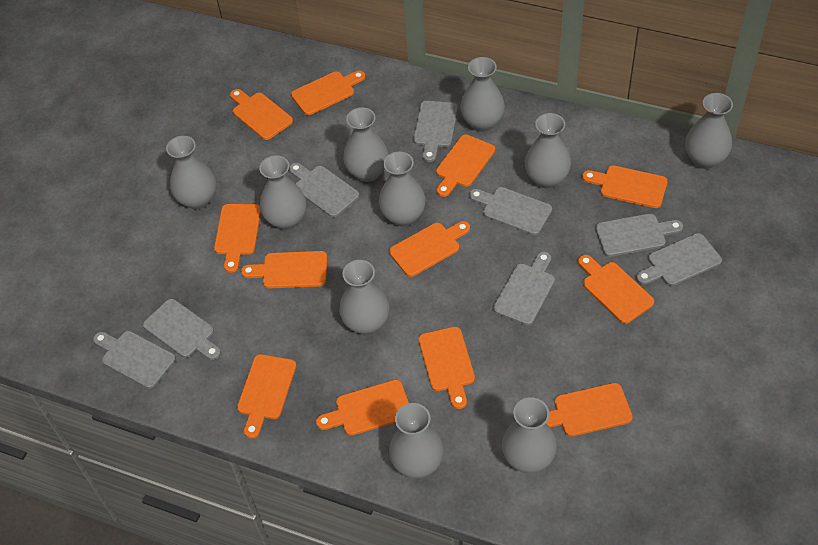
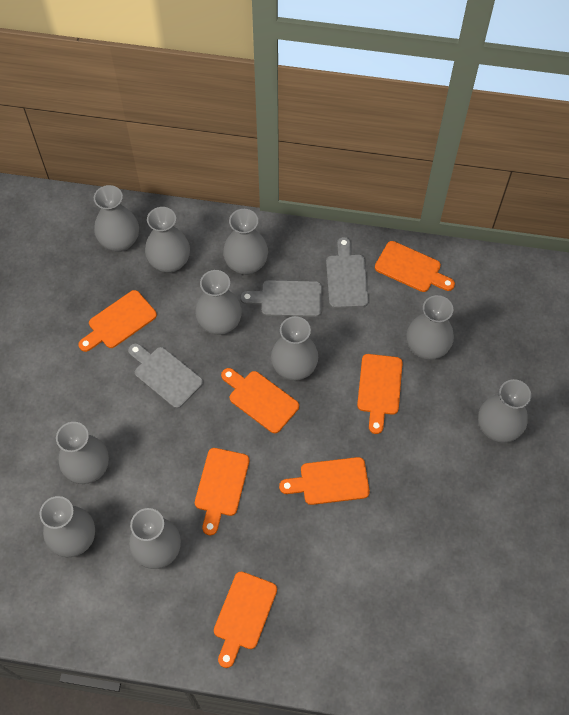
grey cutting board: [93,331,176,389] [143,299,221,360] [289,163,359,217] [413,101,458,162] [469,187,552,235] [493,252,555,325] [595,214,683,257] [636,233,722,286] = 8 -> [128,343,203,409] [240,280,322,317] [326,237,369,308] = 3
orange cutting board: [214,204,261,273] [230,89,293,140] [237,354,296,439] [241,251,327,288] [291,71,365,115] [316,380,409,436] [389,221,470,277] [419,327,475,409] [436,134,495,197] [546,383,633,437] [578,255,654,324] [582,165,668,208] = 12 -> [78,290,157,352] [195,448,249,535] [214,572,277,668] [221,368,299,433] [279,457,370,505] [357,354,403,434] [375,241,455,292] = 7

